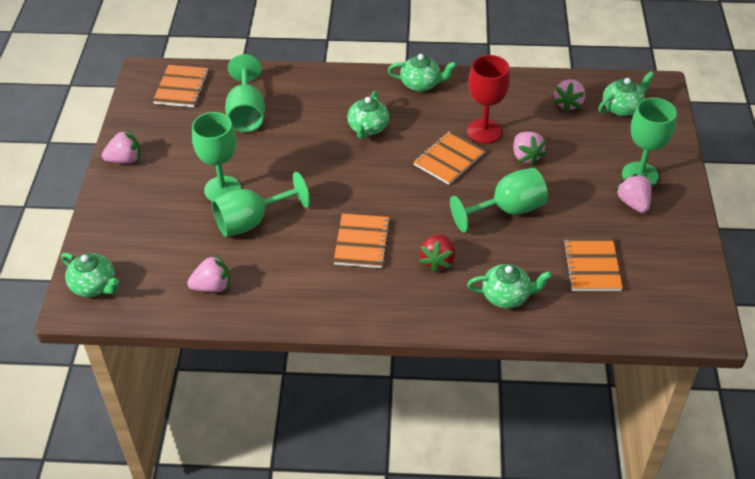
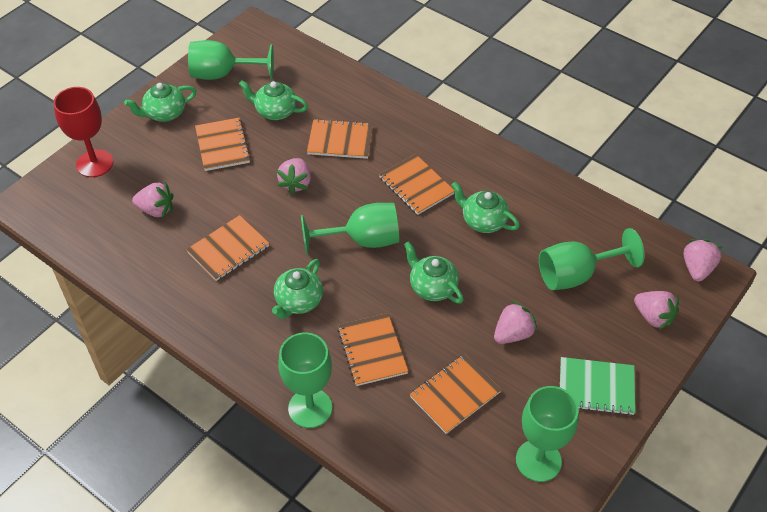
green notebook: none = 0 -> [560,357,635,415] = 1
orange notebook: [153,65,209,107] [333,213,390,268] [414,130,486,185] [563,237,623,291] = 4 -> [186,215,270,281] [195,118,251,171] [307,119,373,159] [337,313,408,386] [379,154,455,215] [410,354,502,434] = 6
red strawberry: [419,234,455,272] = 1 -> none = 0

